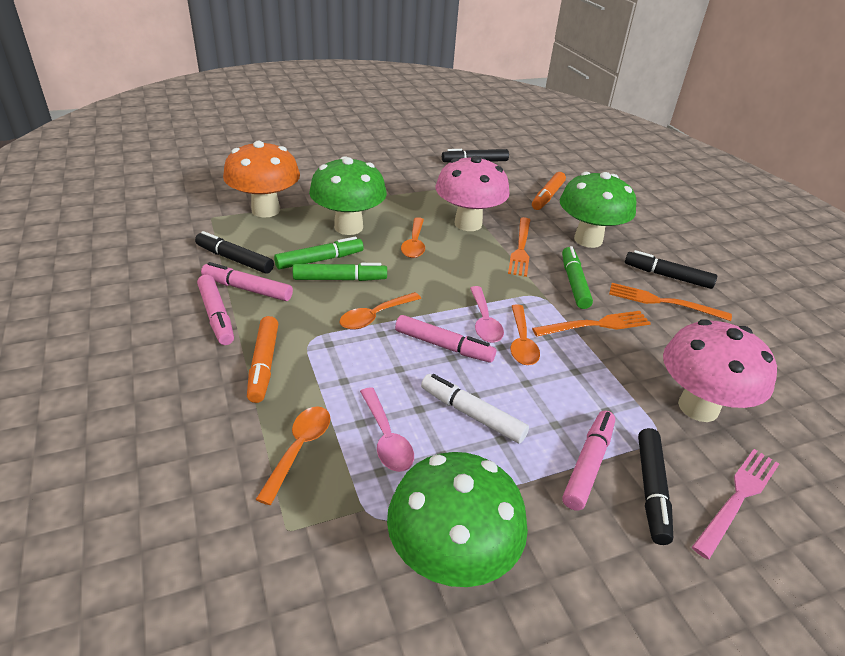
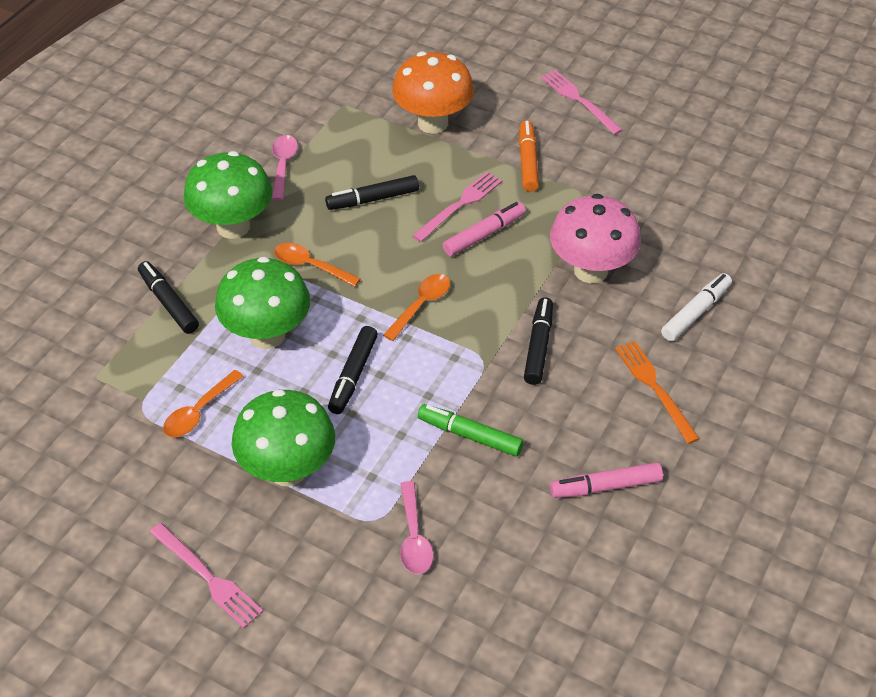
green marker: [274,237,364,269] [293,263,387,281] [562,246,593,309] = 3 -> [418,404,524,457] = 1
orange fork: [508,217,530,277] [532,311,651,336] [609,283,732,321] = 3 -> [615,341,700,444] = 1
orange marker: [247,316,278,403] [532,172,566,210] = 2 -> [519,120,539,192] = 1
orange spoon: [255,406,330,505] [340,292,421,329] [401,217,425,258] [510,304,540,365] = 4 -> [163,370,244,437] [274,243,361,287] [383,274,450,341] = 3
pink fork: [692,449,779,559] = 1 -> [150,523,263,628] [412,172,502,242] [541,70,623,135] = 3
pink marker: [197,275,234,345] [201,262,293,301] [395,315,496,363] [562,411,615,511] = 4 -> [443,202,526,256] [550,462,663,498] = 2
pink mushroom: [436,156,510,231] [663,319,777,422] = 2 -> [550,194,641,283] = 1

